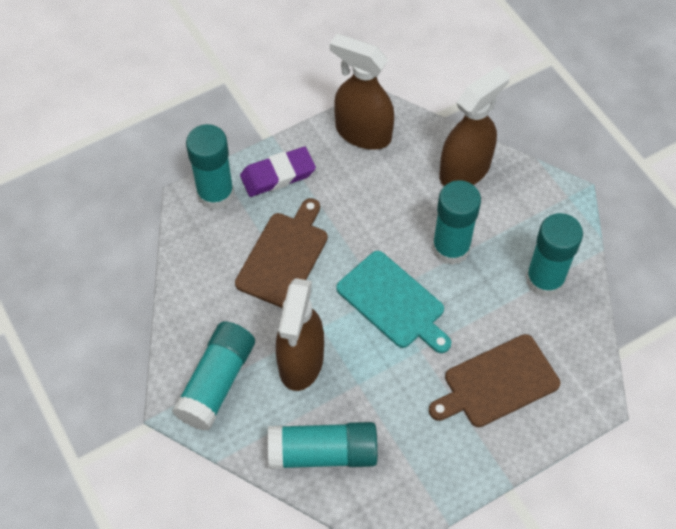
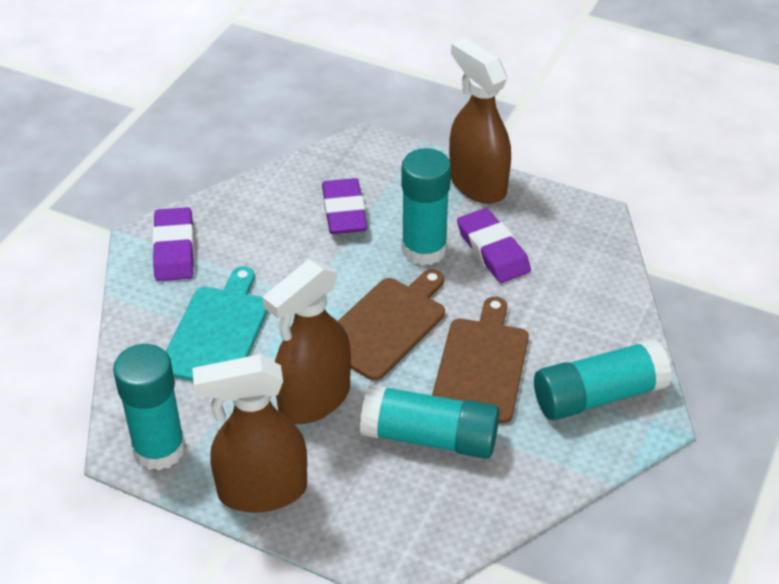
purple eraser: [240,147,316,197] = 1 -> [152,207,194,281] [322,178,368,234] [457,208,531,283] = 3
turquoise glue stick: [172,321,255,431] [186,124,234,210] [268,422,378,469] [432,180,481,265] [526,213,583,297] = 5 -> [113,344,186,471] [360,384,500,459] [401,148,451,266] [534,339,672,420] = 4

